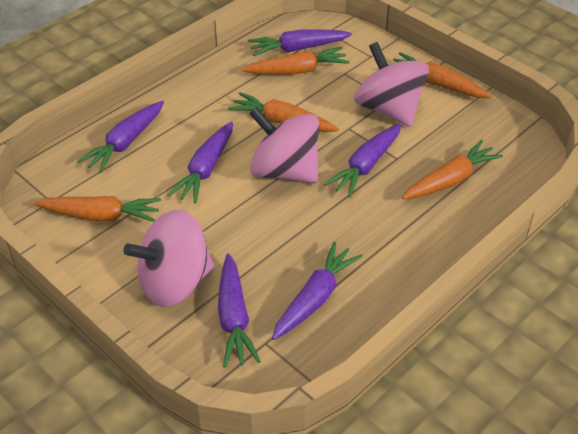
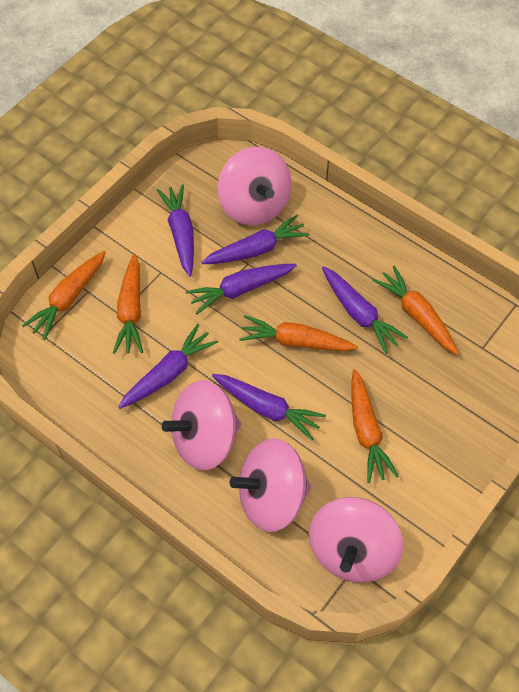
pink spinning top: [123,210,214,307] [249,107,319,183] [354,42,429,127] = 3 -> [162,380,241,470] [218,147,292,225] [230,438,311,532] [309,497,403,583] = 4

